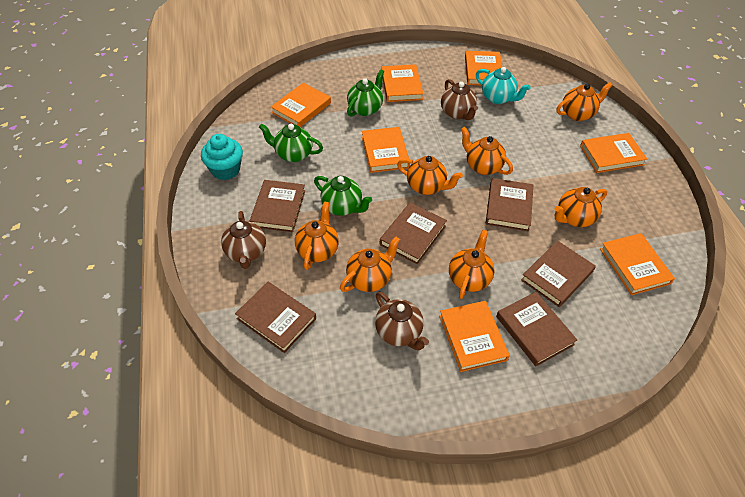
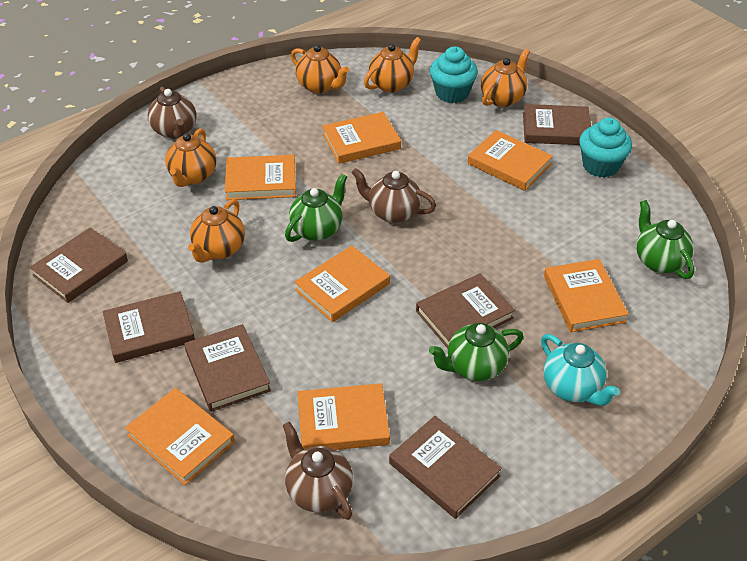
orange teapot: [295,201,339,270] [340,237,400,292] [397,156,463,195] [449,230,495,299] [461,127,513,175] [555,187,607,227] [556,82,613,121] = 7 -> [165,128,216,187] [188,199,245,263] [291,45,349,93] [364,37,421,93] [481,49,530,107] = 5
turquoise cupcake: [201,134,243,180] = 1 -> [430,46,478,103] [579,118,632,178] = 2

